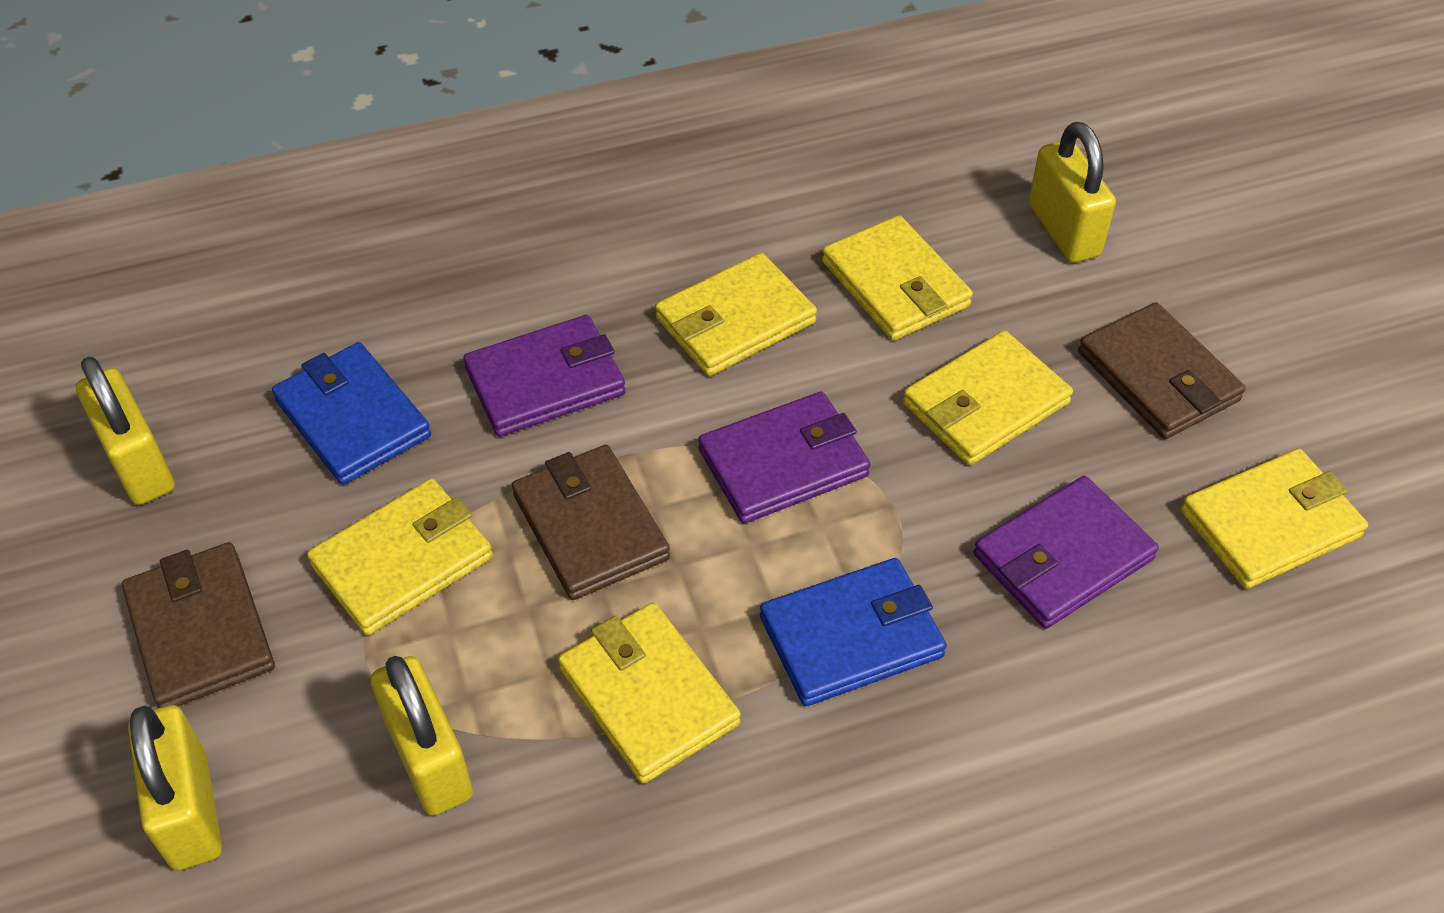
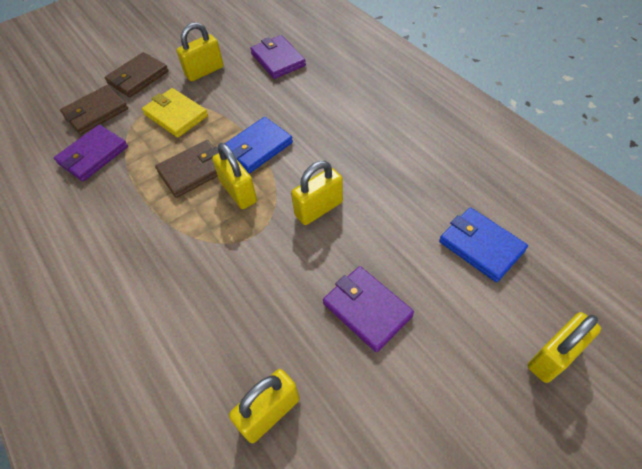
yellow padlock: [76,356,175,505] [128,705,222,870] [370,656,473,816] [1028,122,1116,263] = 4 -> [176,22,224,81] [212,143,257,209] [229,369,300,443] [291,161,343,225] [528,312,601,383] = 5
yellow wallet: [307,479,493,635] [558,603,741,784] [655,253,817,376] [822,215,973,340] [903,330,1073,465] [1181,449,1368,589] = 6 -> [142,88,208,138] = 1

